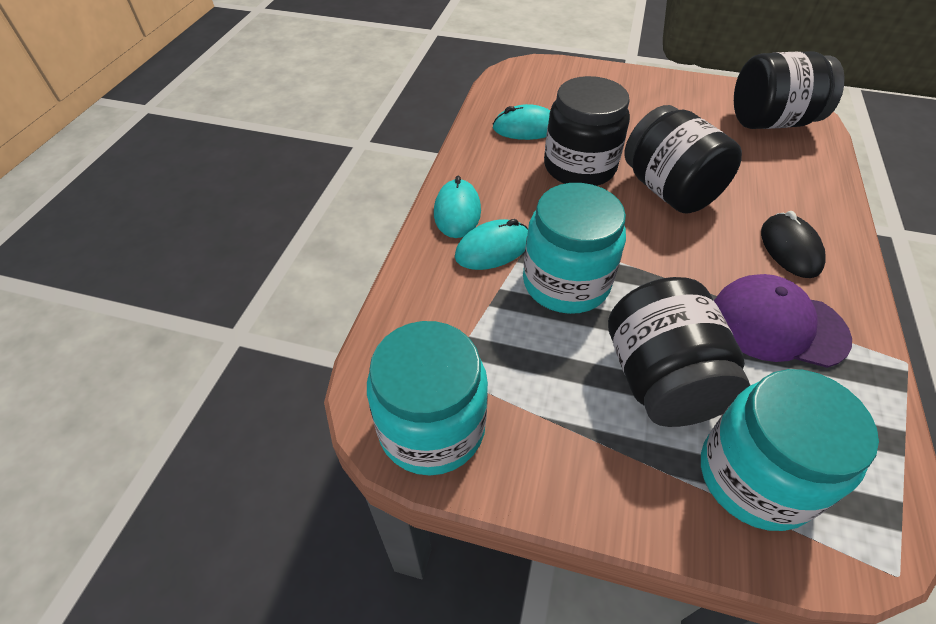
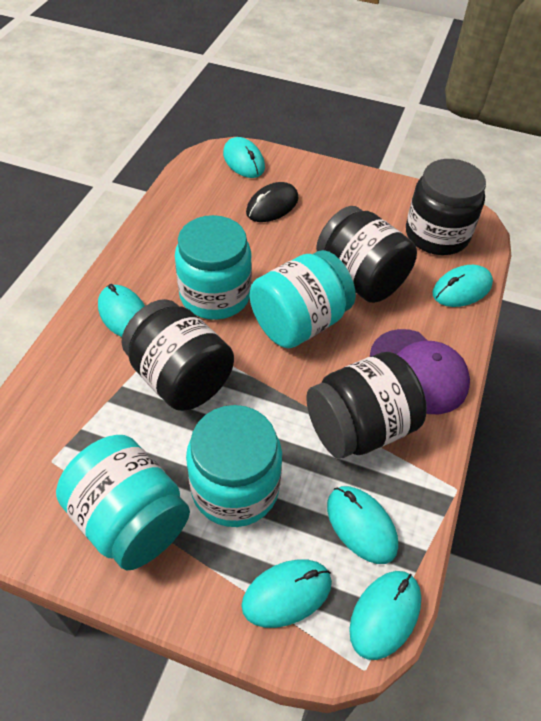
turquoise jar: [367,321,488,476] [523,183,626,314] [701,369,879,531] = 3 -> [56,435,190,570] [175,215,252,320] [186,405,282,527] [250,250,356,349] = 4
turquoise mouse: [434,176,481,238] [455,219,528,270] [493,104,550,140] = 3 -> [98,284,145,337] [223,137,265,178] [241,559,332,628] [327,486,398,564] [349,571,421,660] [432,265,493,307] = 6

